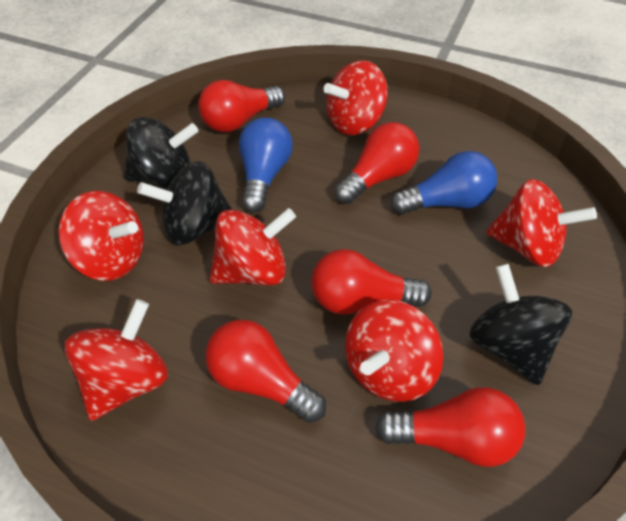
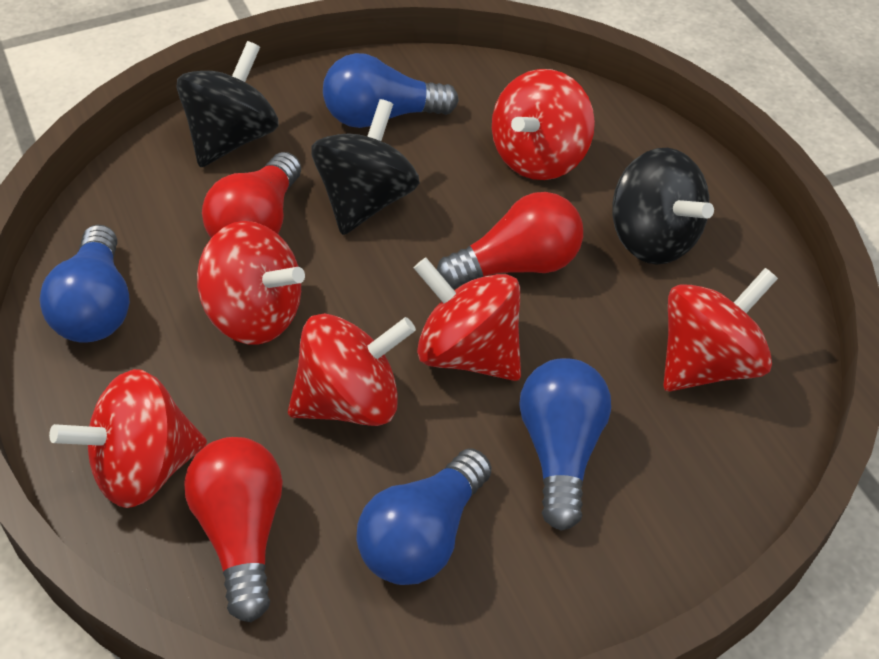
blue light bulb: [239,117,293,212] [391,151,497,215] = 2 -> [40,225,130,343] [323,53,459,128] [357,448,491,585] [519,358,611,531] = 4
red light bulb: [198,80,285,132] [205,320,326,423] [311,249,432,315] [335,122,420,204] [375,387,525,467] = 5 -> [184,437,283,622] [202,152,301,238] [437,192,583,289] = 3

